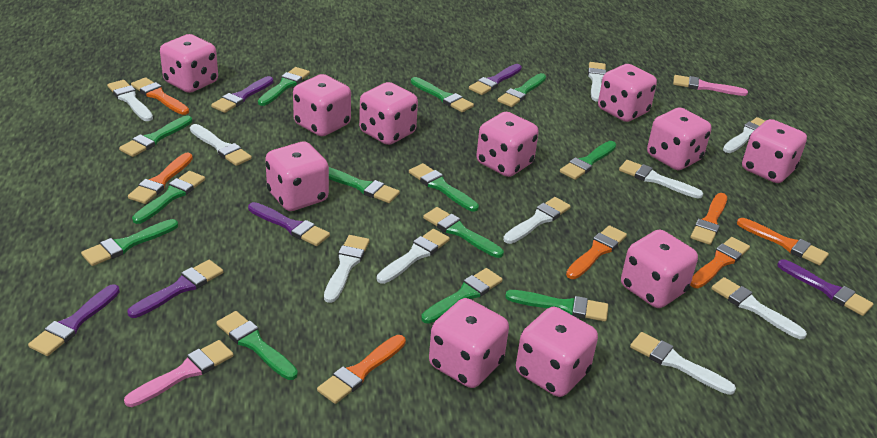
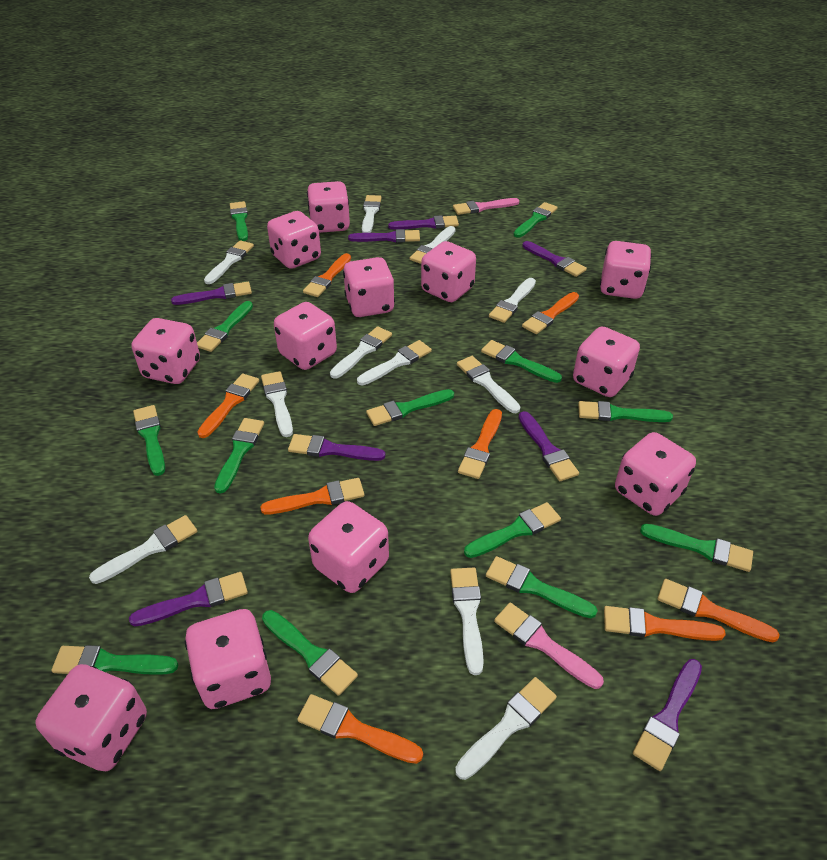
orange brush: [128,153,193,204] [131,77,189,115] [317,335,406,404] [566,225,627,279] [690,193,727,245] [690,237,750,288] [737,218,829,266] = 7 -> [197,374,259,438] [260,478,364,515] [297,694,423,764] [303,253,351,297] [458,409,502,479] [522,292,579,334] [604,606,726,641] [657,579,780,642] = 8
pink dice: [160,34,218,93] [265,142,329,211] [293,74,351,136] [359,82,418,145] [429,298,509,388] [476,112,539,177] [516,306,598,397] [598,64,657,122] [621,230,698,308] [647,108,711,170] [742,119,807,183] = 11 -> [35,664,147,771] [131,318,200,384] [185,609,271,709] [267,211,321,269] [274,302,337,370] [307,181,350,233] [308,501,389,593] [343,257,395,317] [421,241,476,302] [573,326,640,397] [600,241,652,299] [615,432,696,516] = 12
purple brush: [28,284,120,356] [127,260,223,318] [211,76,273,113] [248,202,330,246] [469,64,522,95] [777,259,874,316] = 6 -> [129,572,248,626] [171,282,252,305] [288,434,386,461] [348,229,420,242] [388,215,459,229] [518,411,579,481] [522,241,587,277] [633,659,702,771] = 8
white brush: [107,80,153,121] [190,124,252,166] [324,235,370,303] [377,229,450,284] [503,197,571,244] [588,62,606,102] [619,160,703,199] [630,332,736,395] [711,277,807,339] [723,117,765,153] = 10 -> [89,515,197,584] [204,240,254,284] [261,371,293,437] [330,326,392,378] [357,340,432,385] [362,195,382,233] [410,226,455,264] [450,568,484,675] [455,677,557,780] [457,356,520,413] [489,278,536,323] = 11

